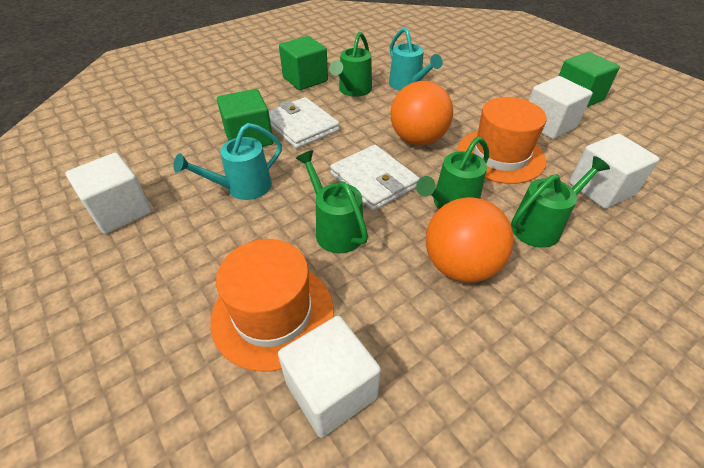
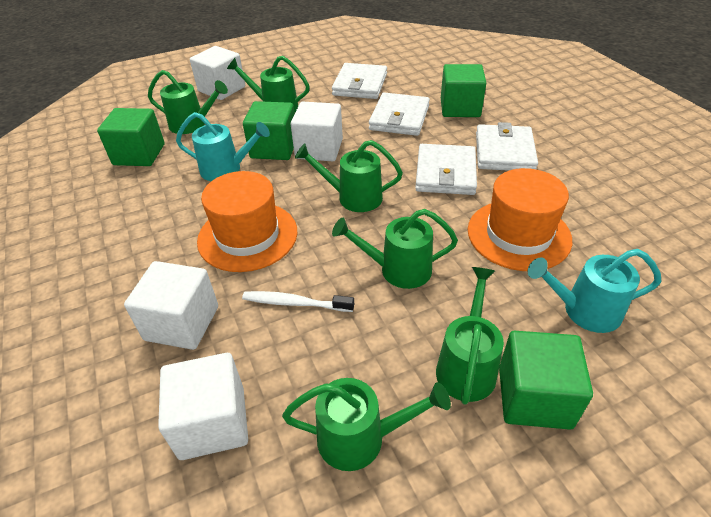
green cube: [217,89,274,147] [279,36,328,90] [559,52,620,107] = 3 -> [97,108,165,166] [243,101,295,160] [441,64,486,117] [499,331,593,430] = 4
green watering can: [296,150,368,253] [329,32,372,97] [416,137,489,209] [511,156,610,248] = 4 -> [148,70,228,134] [227,56,310,113] [282,378,451,471] [295,140,403,212] [332,209,458,289] [436,267,504,405] = 6
orange ball: [391,81,453,145] [426,197,514,283] = 2 -> none = 0
white toothbrush: none = 0 -> [242,291,354,312] = 1
white wallet: [269,97,340,149] [330,145,420,211] = 2 -> [332,63,387,99] [369,93,430,136] [415,144,477,195] [476,122,538,171] = 4

